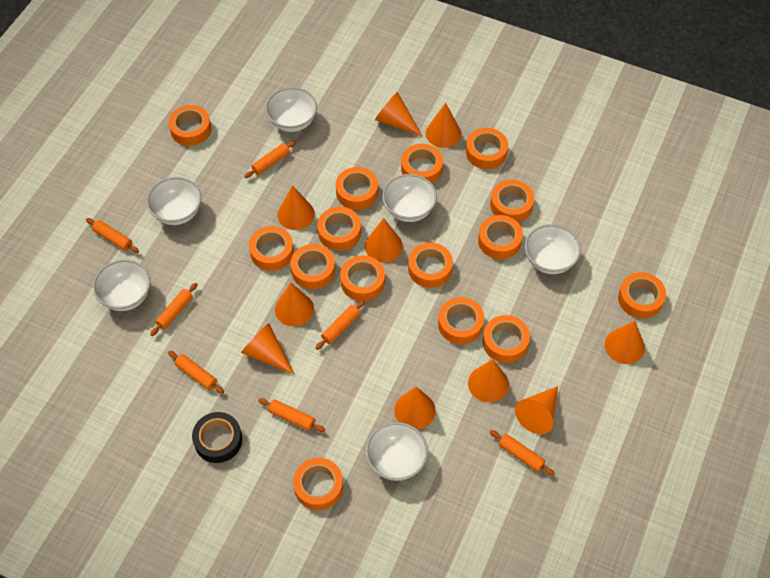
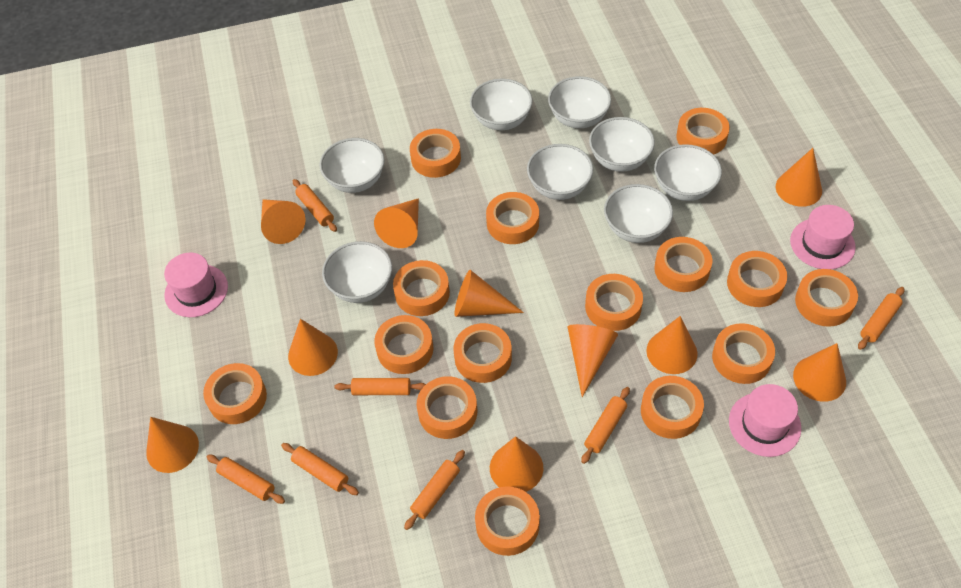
black tape: [192,412,242,463] = 1 -> none = 0
pink hat: none = 0 -> [164,253,228,317] [729,384,801,457] [790,205,856,269] = 3
white bowl: [93,260,150,311] [146,177,201,225] [265,87,317,132] [366,422,428,481] [382,174,437,222] [525,224,581,274] = 6 -> [320,138,384,193] [322,241,392,303] [470,79,533,130] [527,144,593,200] [548,76,611,128] [589,117,655,172] [604,184,673,243] [654,144,722,201] = 8

